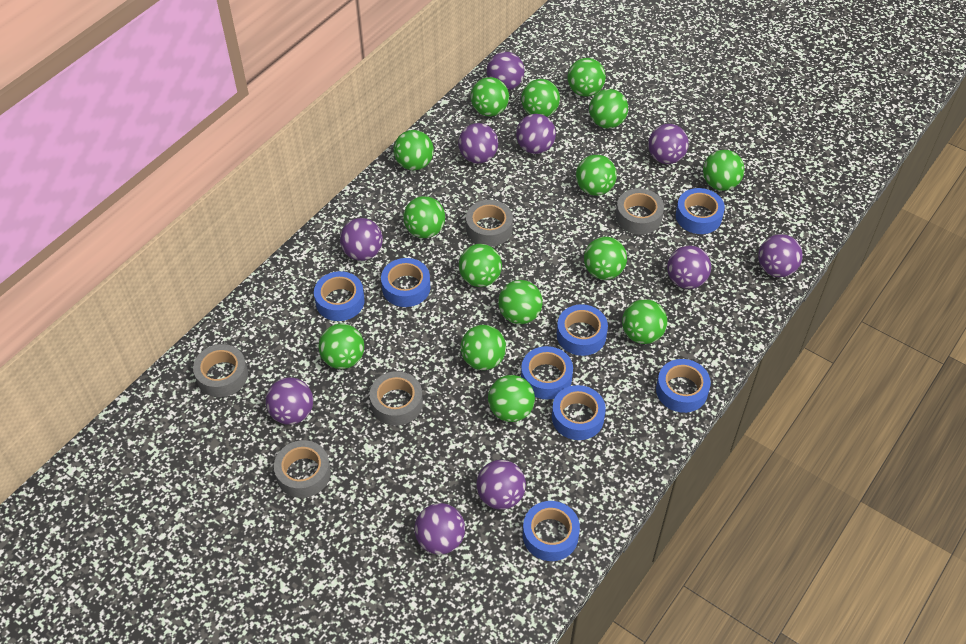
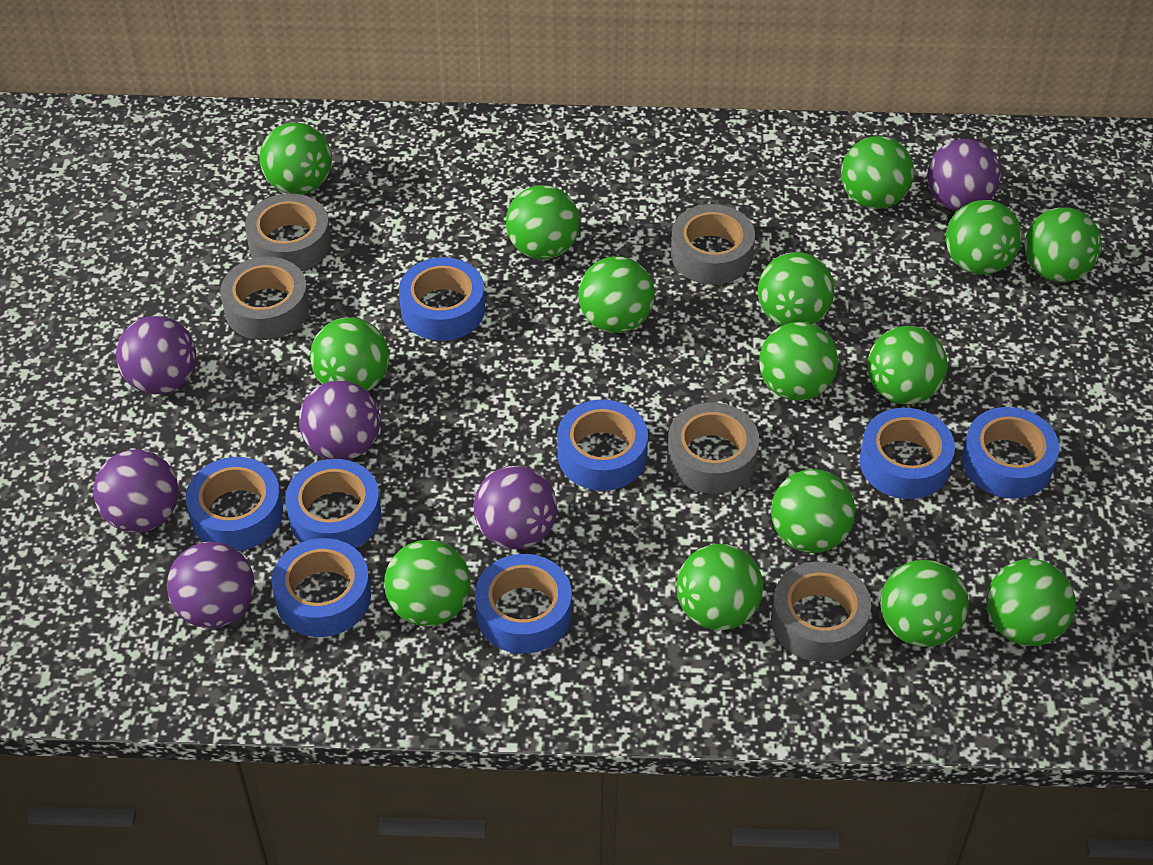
purple ball: [266,378,313,425] [340,218,383,261] [414,503,465,554] [458,123,498,164] [476,460,526,510] [487,52,525,90] [516,114,556,154] [648,124,689,164] [667,246,711,289] [758,234,803,277] = 10 -> [93,449,179,533] [116,316,196,394] [167,542,254,628] [299,380,380,460] [474,466,557,549] [927,139,1001,211] = 6

